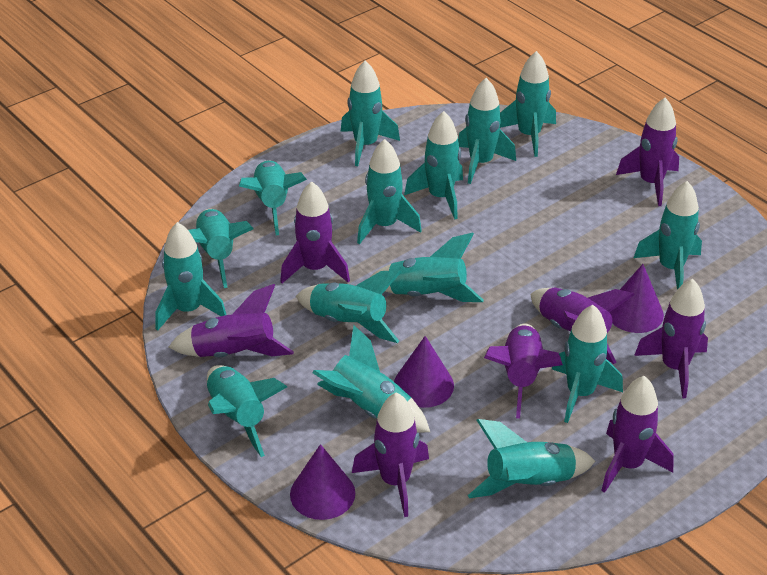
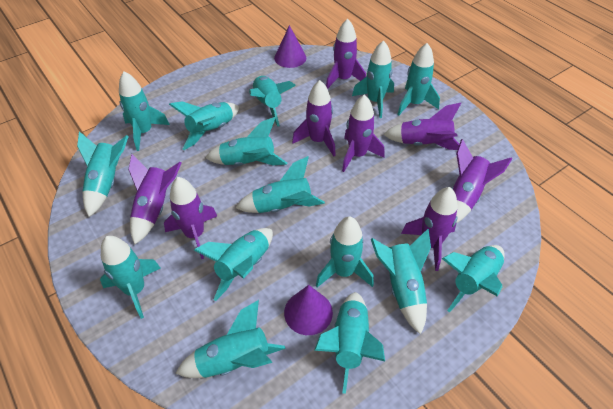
purple cone: [290,444,355,520] [394,336,454,408] [609,264,664,333] = 3 -> [274,25,306,68] [284,285,333,335] = 2

